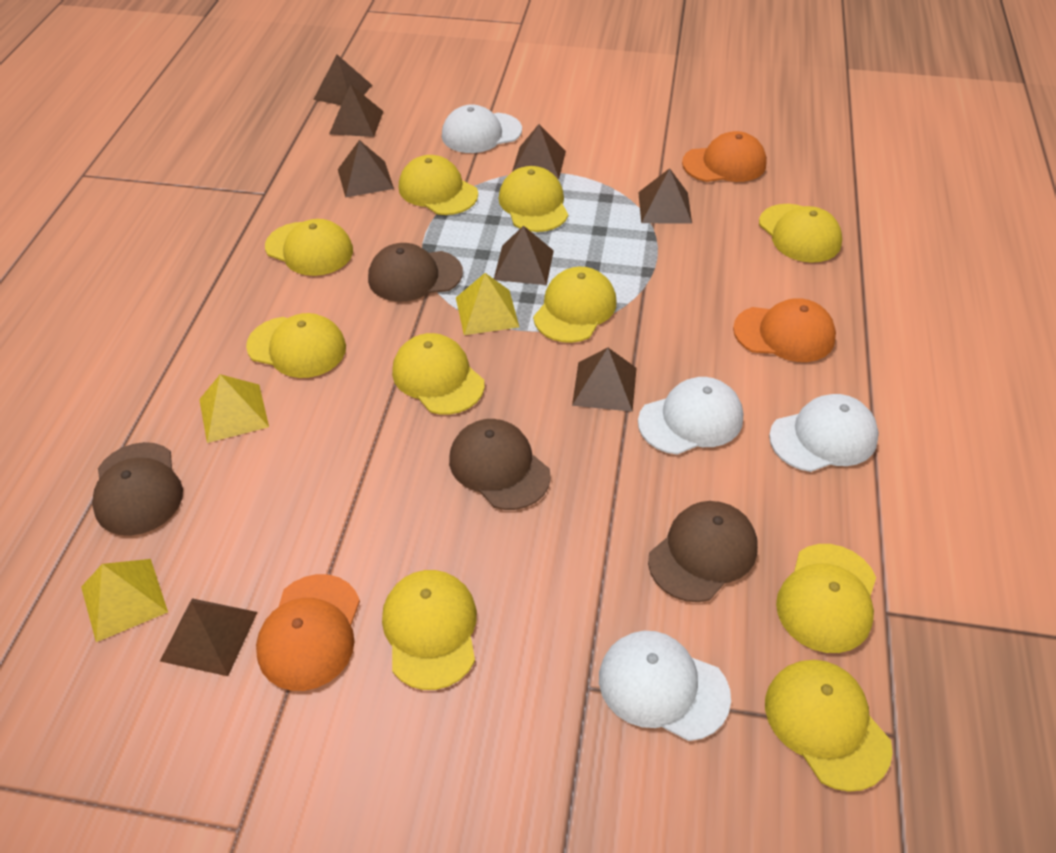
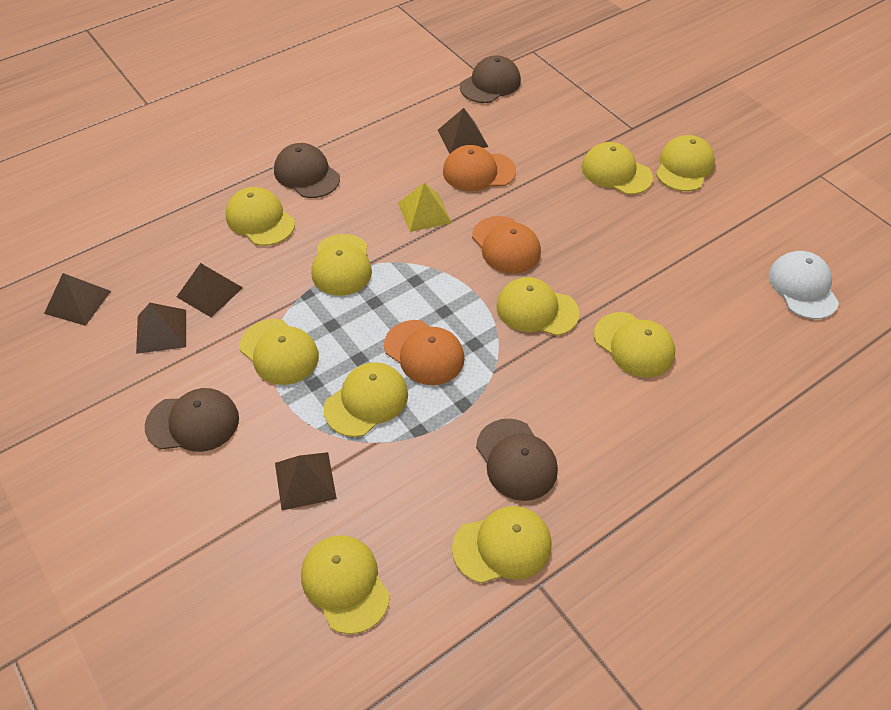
brown pyramid: [160,598,258,676] [313,55,372,105] [329,84,384,137] [338,140,394,198] [494,225,554,285] [512,124,566,179] [572,347,637,412] [638,168,692,224] = 8 -> [44,273,111,326] [136,303,186,354] [177,263,243,317] [275,452,337,510] [438,108,488,154] = 5
white cap: [442,104,522,153] [599,631,731,741] [638,377,743,455] [769,394,879,472] = 4 -> [769,251,839,319] = 1
yellow pyramid: [81,559,168,642] [199,374,269,443] [456,273,519,335] = 3 -> [398,183,452,232] = 1

